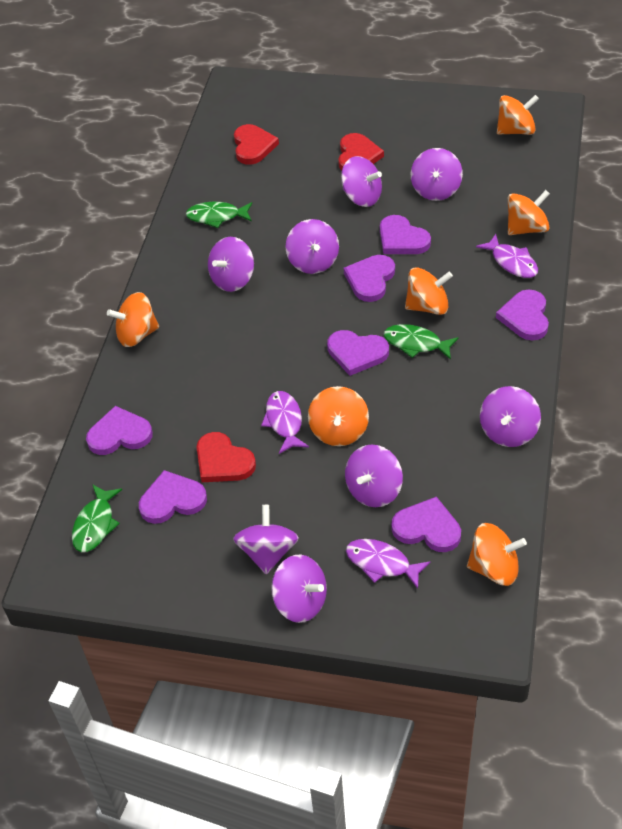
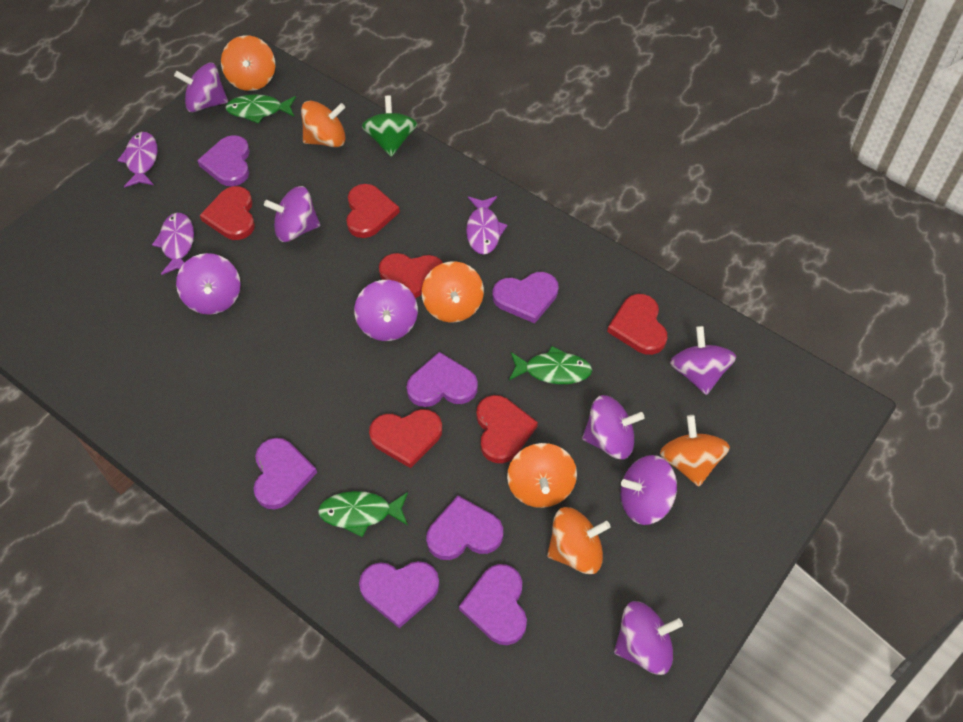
green spinning top: none = 0 -> [362,96,417,157] = 1
red heart: [196,432,256,482] [234,124,279,165] [338,133,384,171] = 3 -> [200,186,255,240] [346,184,400,238] [369,409,442,468] [379,253,443,298] [476,395,538,463] [607,294,667,355] = 6

